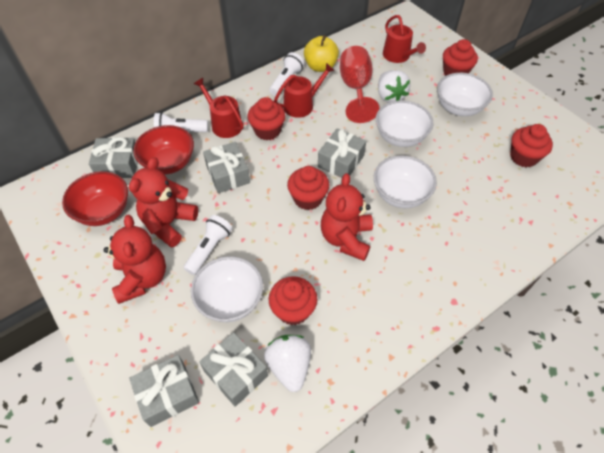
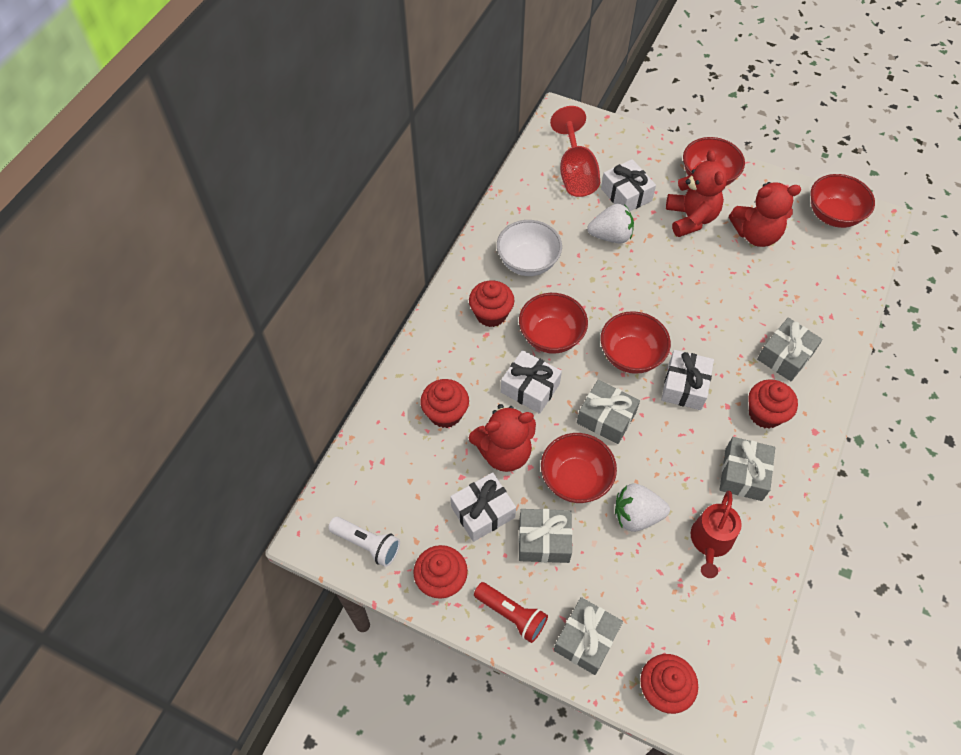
red bowl: [62,171,128,226] [133,125,194,175] = 2 -> [519,293,588,354] [541,433,617,503] [600,311,671,374] [683,137,745,186] [810,174,875,228] = 5
red flashlight: none = 0 -> [474,582,548,643] = 1
red watering can: [194,78,244,138] [274,63,335,118] [383,15,426,63] = 3 -> [691,491,742,578] = 1
white bowl: [191,256,263,322] [374,155,437,209] [376,100,433,147] [437,73,493,116] = 4 -> [497,220,562,276] = 1
white flashlight: [154,112,208,132] [184,215,233,275] [269,52,304,96] = 3 -> [328,517,400,567] = 1
white gift: none = 0 -> [450,472,516,542] [501,350,562,414] [601,159,656,211] [661,350,714,410] = 4
yellow apple: [304,35,339,72] = 1 -> none = 0

